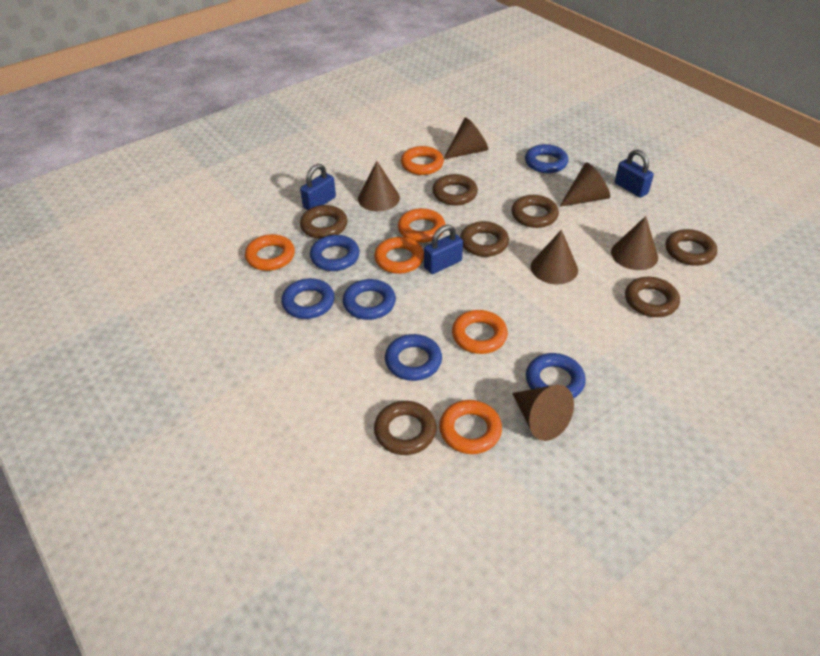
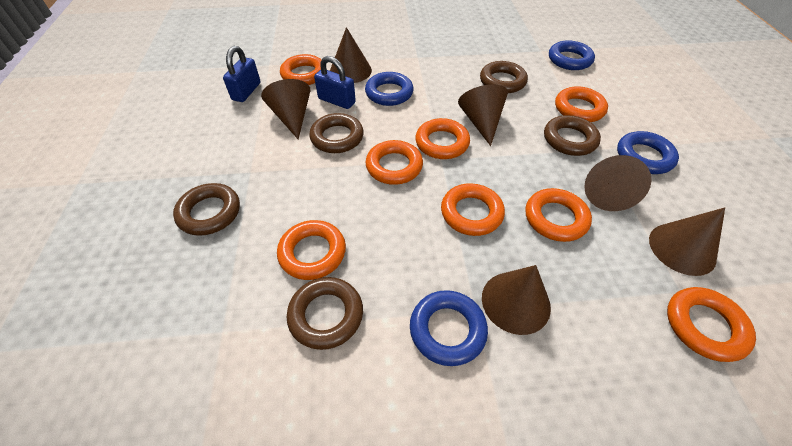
blue padlock: [300,164,336,210] [424,225,463,274] [615,149,654,198] = 3 -> [223,46,260,102] [314,56,356,109] = 2
blue ring: [281,278,335,319] [310,235,360,271] [343,279,396,320] [385,334,442,381] [525,144,568,173] [526,353,586,399] = 6 -> [365,72,414,106] [410,290,488,366] [549,40,595,70] [617,131,679,174] = 4
brown ring: [300,205,347,239] [374,401,436,455] [432,174,478,206] [460,221,509,257] [512,195,559,228] [625,277,680,317] [666,229,717,266] = 7 -> [173,183,240,236] [287,277,363,350] [309,113,364,153] [480,61,528,93] [544,115,601,156] = 5
orange ring: [245,234,295,271] [374,237,424,274] [398,208,445,243] [401,146,444,175] [439,400,502,454] [452,310,508,354] = 6 -> [277,220,346,280] [280,54,322,85] [366,140,423,185] [415,118,470,159] [441,183,505,236] [525,188,592,242] [555,86,608,122] [667,287,756,362] = 8

